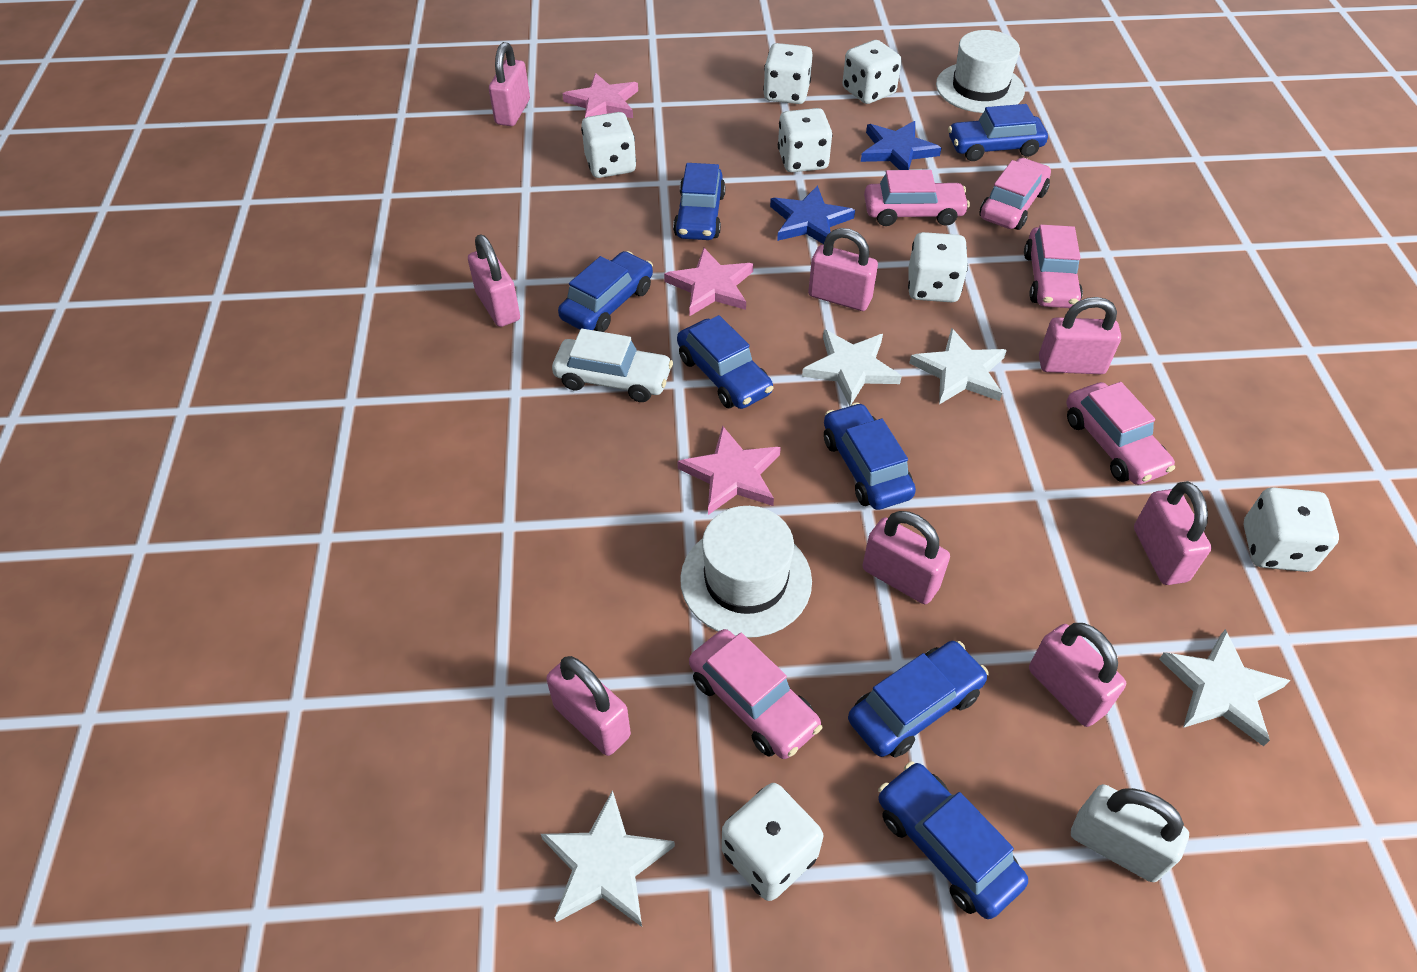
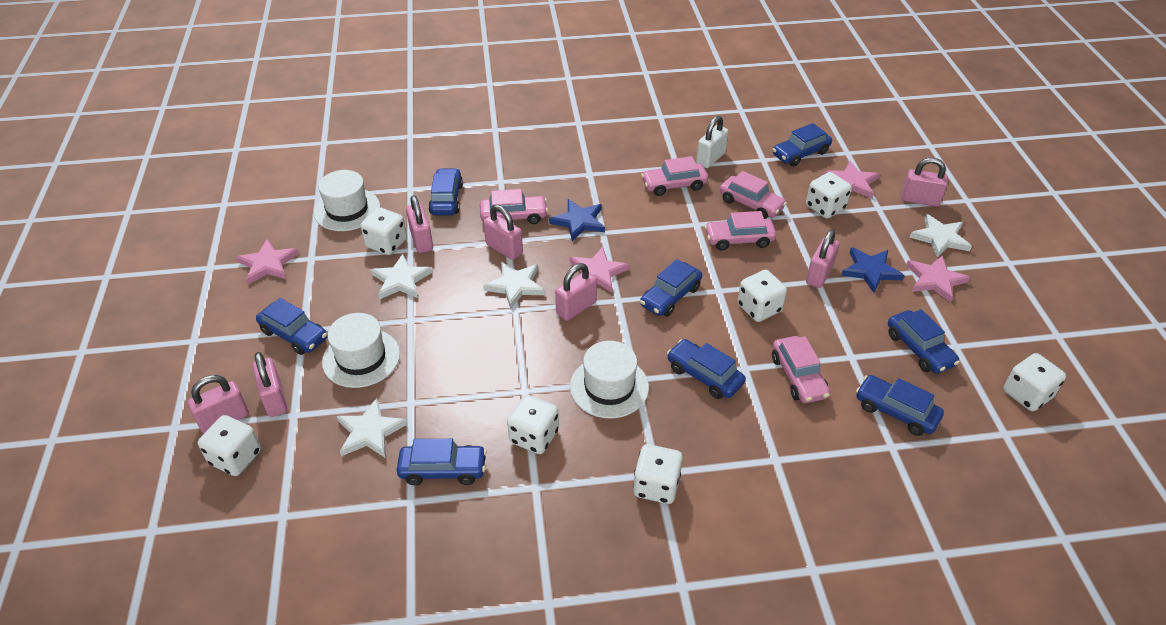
blue car: [558,251,653,332] [673,163,726,240] [677,315,774,409] [824,402,916,510] [848,641,989,757] [878,762,1028,919] [948,104,1048,161] = 7 -> [256,298,327,355] [397,439,487,485] [428,168,463,215] [640,259,702,317] [667,339,746,399] [772,123,832,166] [856,375,944,436] [888,309,960,374] = 8
pink padlock: [468,235,520,327] [489,42,530,126] [546,656,631,756] [808,228,878,311] [862,511,950,604] [1029,623,1126,727] [1039,297,1121,374] [1134,481,1211,585] = 8 -> [188,375,249,434] [253,352,287,417] [406,195,433,253] [483,205,523,260] [555,263,597,321] [806,229,840,288] [901,158,948,207] = 7
pink star: [563,73,638,118] [664,248,753,316] [677,425,781,515] = 3 -> [236,239,299,284] [570,247,629,292] [824,161,880,198] [906,256,970,302] = 4
white car: [552,328,673,402] = 1 -> none = 0
white hat: [680,506,812,638] [936,30,1025,113] = 2 -> [314,170,380,231] [322,313,400,388] [570,341,649,419] = 3

